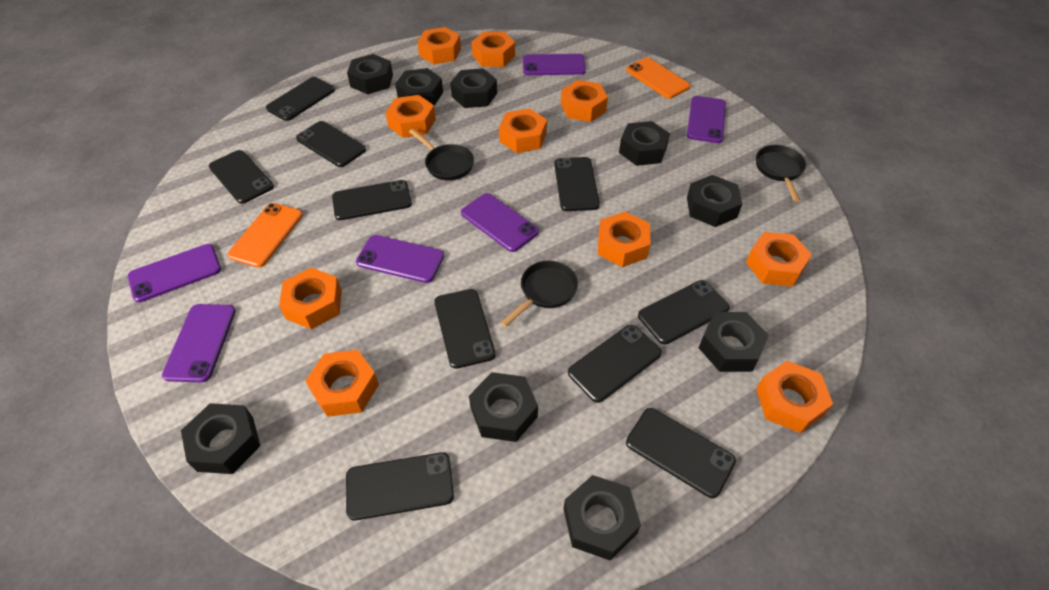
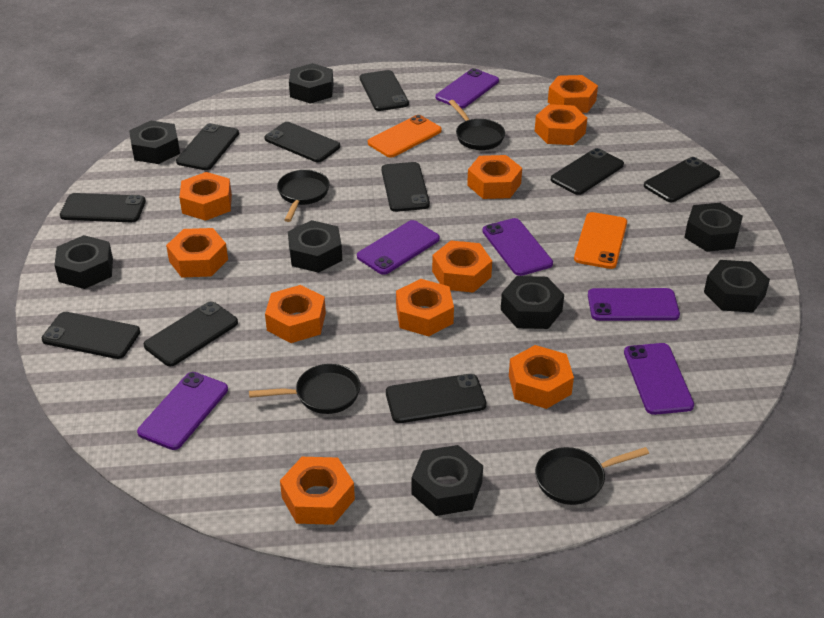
black nut: [181,403,260,474] [347,54,393,94] [395,68,443,106] [450,68,497,108] [469,372,538,442] [564,475,641,560] [619,121,670,166] [687,175,742,227] [699,312,769,372] = 9 -> [54,235,113,289] [129,121,180,164] [288,220,342,273] [289,63,333,104] [412,445,483,516] [501,276,564,329] [684,203,743,252] [704,260,770,313] = 8
black pan: [409,129,474,180] [501,260,578,327] [756,145,806,202] = 3 -> [249,364,360,414] [277,170,330,222] [449,100,505,150] [535,447,649,505] = 4

